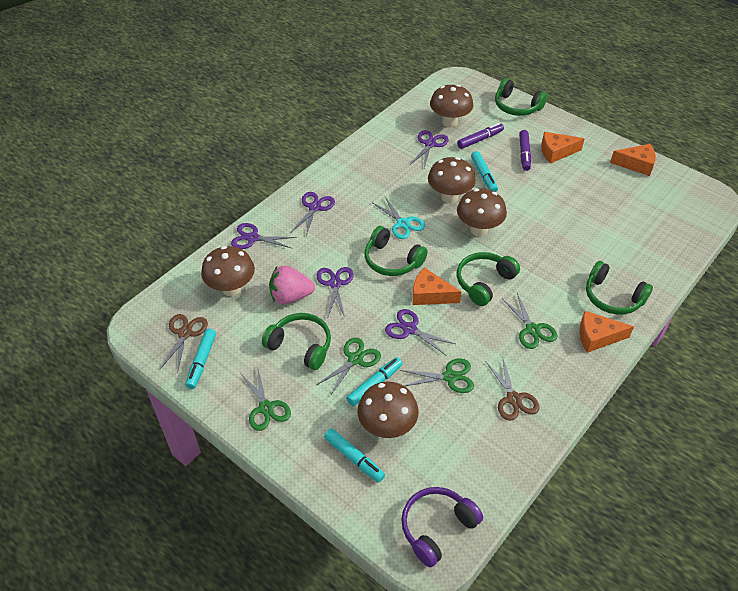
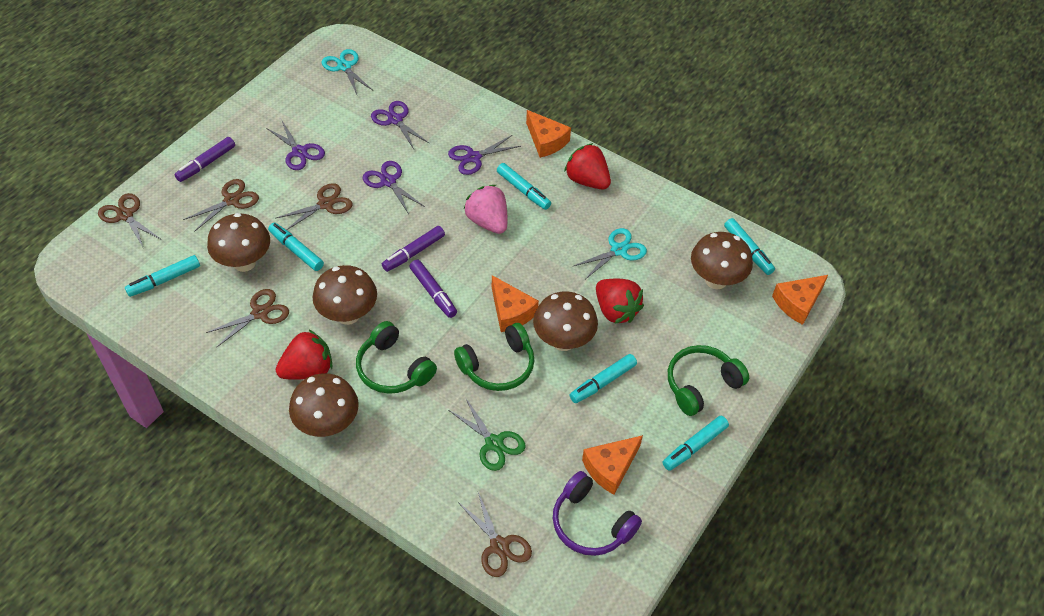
brown scissors: [160,314,208,370] [485,356,540,421] = 2 -> [98,193,162,247] [183,179,259,232] [206,289,289,347] [276,183,353,230] [458,492,532,577] = 5
green headphones: [262,313,331,370] [365,226,428,276] [457,252,520,306] [495,78,547,116] [586,261,653,315] = 5 -> [356,321,437,394] [454,323,535,391] [668,345,749,416] = 3
green scissors: [240,366,291,431] [316,337,381,396] [400,358,474,393] [502,293,558,349] = 4 -> [449,397,526,471] = 1
purple marker: [457,123,504,149] [519,130,531,171] = 2 -> [174,137,235,182] [382,226,445,272] [409,260,457,318] = 3
purple scissors: [231,223,297,249] [292,192,335,236] [317,267,354,317] [385,309,455,356] [410,130,449,168] = 5 -> [266,119,325,170] [362,161,425,214] [371,101,430,149] [448,135,521,175] = 4
red strawberry: none = 0 -> [276,329,332,380] [564,143,611,189] [596,279,644,324] = 3
turquoise marker: [185,329,216,389] [324,428,385,483] [346,357,402,406] [471,151,498,192] = 4 -> [125,255,200,297] [268,223,324,271] [497,163,551,210] [570,354,637,403] [663,416,729,471] [724,218,775,275] = 6
turquoise scissors: [373,197,425,239] = 1 -> [322,49,372,94] [572,228,647,279] = 2

